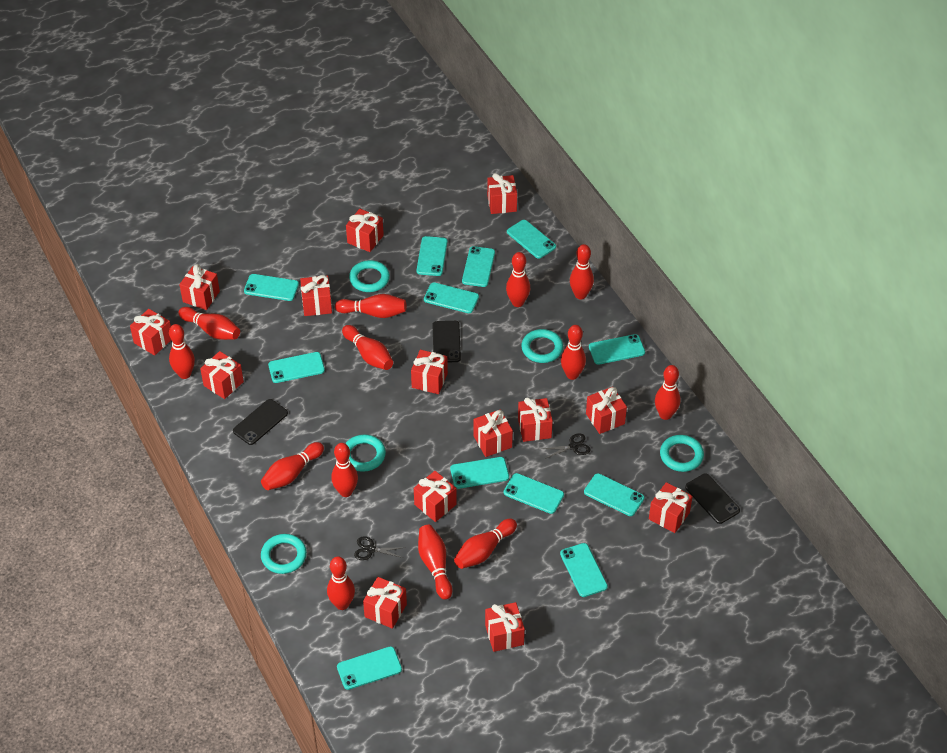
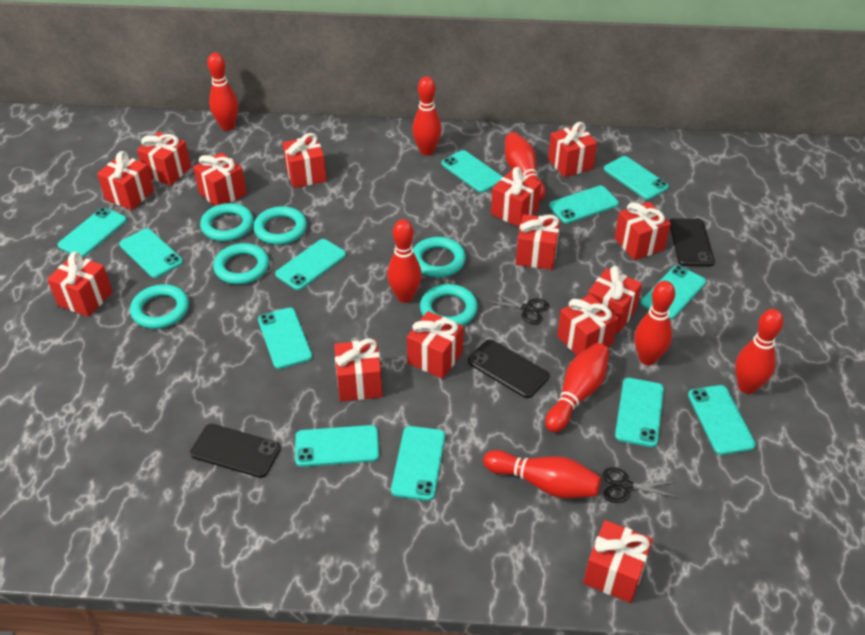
red bowling pin: [169,324,195,379] [178,307,240,340] [261,442,324,490] [327,556,355,610] [331,443,358,497] [335,294,407,318] [342,325,393,370] [418,525,452,599] [454,519,517,569] [506,252,530,307] [561,325,586,380] [570,244,594,299] [655,365,680,420] = 13 -> [207,53,238,131] [387,219,422,303] [412,76,442,156] [483,450,601,499] [505,132,546,201] [545,343,609,432] [634,281,675,365] [735,309,784,394] = 8
turquoise ring: [261,534,307,574] [345,434,386,472] [349,260,390,292] [522,329,563,363] [660,435,704,472] = 5 -> [130,284,189,329] [200,203,254,242] [213,243,269,284] [253,206,307,245] [413,237,466,278] [420,284,478,326] = 6

